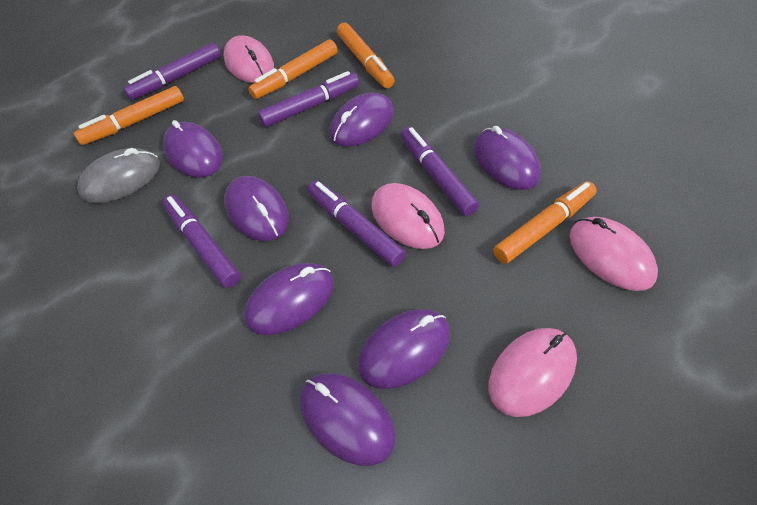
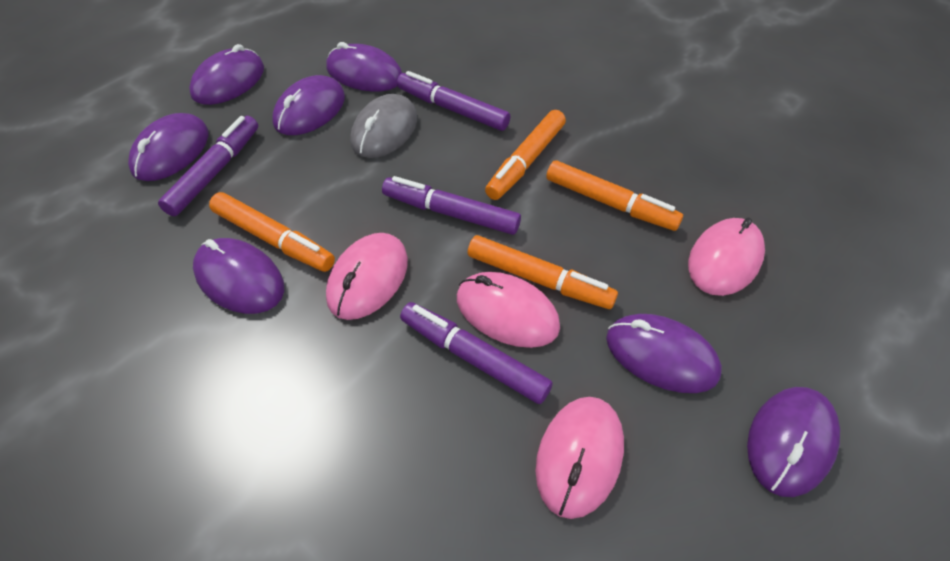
purple marker: [123,43,221,100] [163,195,241,288] [258,71,359,127] [308,181,406,267] [400,127,479,216] = 5 -> [158,116,258,216] [382,176,521,235] [397,71,510,131] [400,302,553,404] = 4

